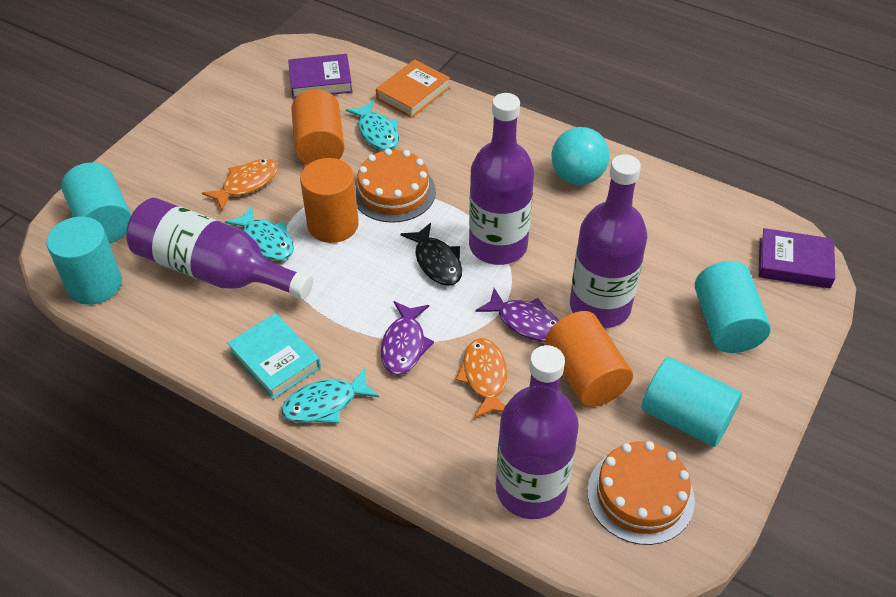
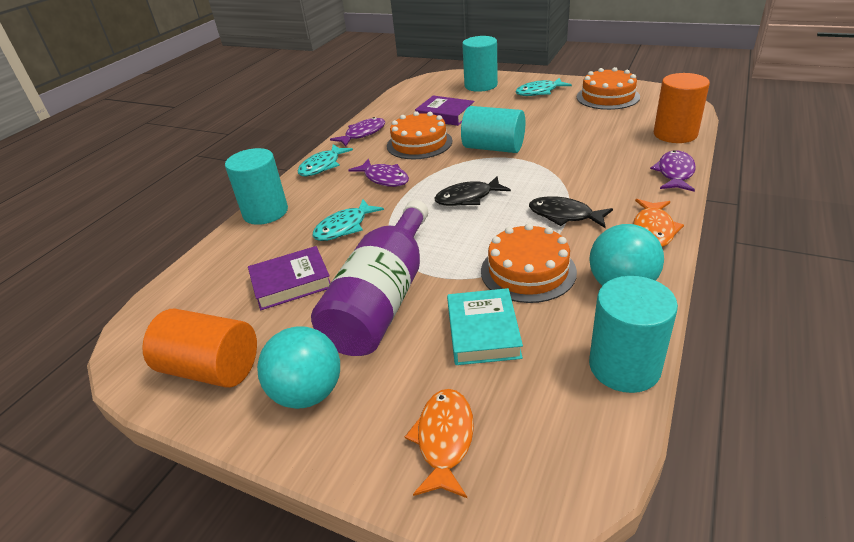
black fish: [401,223,462,286] = 1 -> [435,176,511,206] [529,196,613,228] = 2
orange book: [376,59,450,118] = 1 -> none = 0
orange cake: [355,149,436,223] [587,441,695,545] = 2 -> [387,111,452,159] [481,223,577,303] [577,67,640,110] = 3
orange cylinder: [291,89,345,165] [300,158,359,243] [545,311,633,407] = 3 -> [142,308,257,388] [654,73,710,143] = 2
purple bottle: [126,198,313,300] [469,93,534,265] [496,345,579,519] [570,154,648,328] = 4 -> [311,200,428,356] = 1
purple fish: [381,301,434,375] [475,288,559,342] = 2 -> [330,117,385,147] [348,159,409,187] [650,150,696,192] = 3
turquoise ball: [552,127,609,185] = 1 -> [257,327,340,409] [590,224,664,286] = 2

